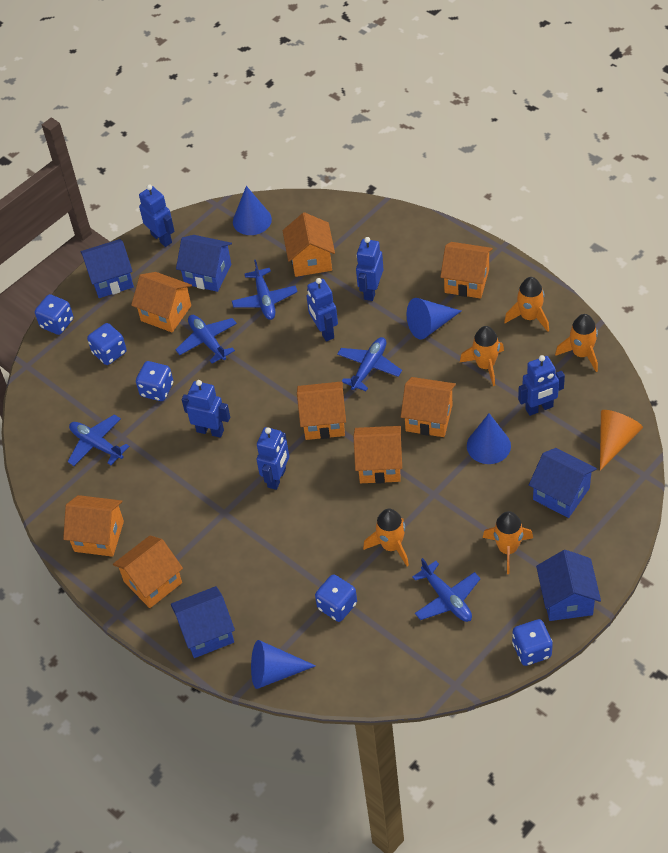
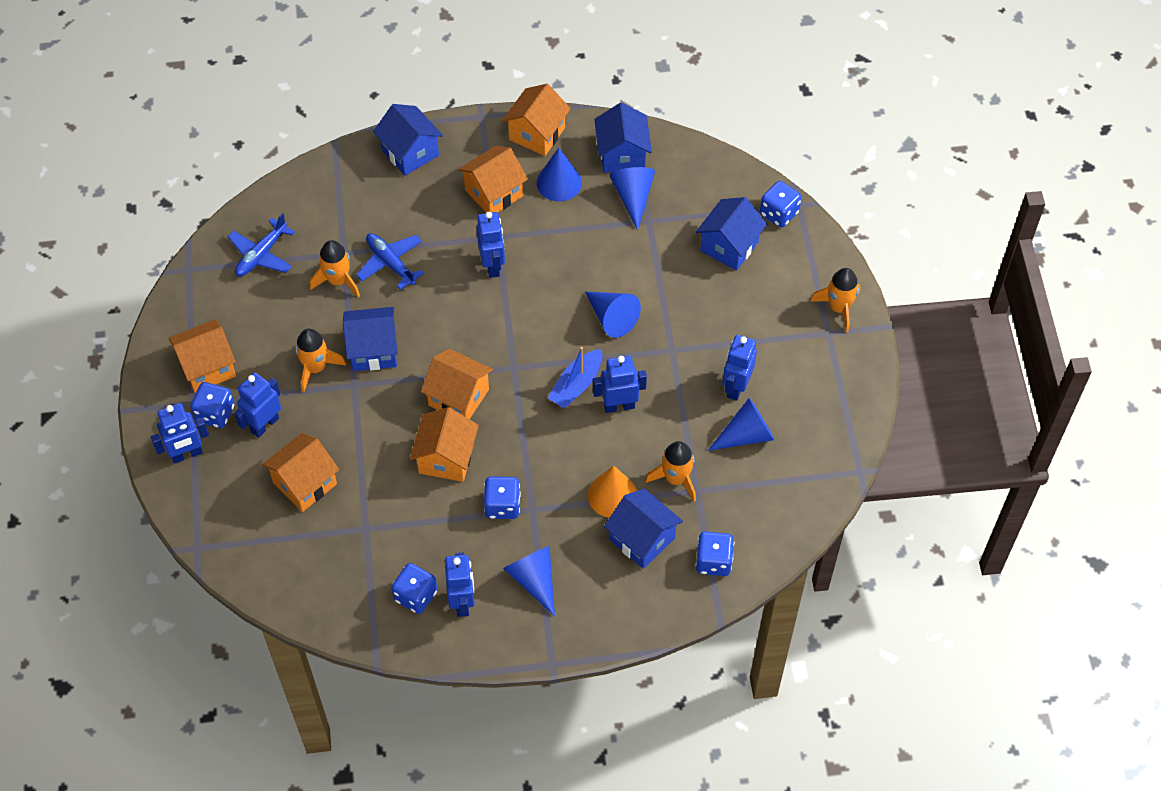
blue boat: none = 0 -> [548,347,602,408] = 1
blue cone: [233,186,272,235] [251,640,316,689] [407,298,461,340] [467,413,511,464] = 4 -> [503,546,555,617] [537,148,582,201] [585,292,641,338] [610,167,655,230] [708,398,774,451] = 5
blue plane: [68,414,130,466] [175,315,237,364] [232,260,298,320] [337,337,402,391] [412,558,481,622] = 5 -> [228,213,295,276] [356,233,424,290] = 2
orange house: [63,495,124,557] [113,535,183,608] [131,272,192,332] [282,212,335,277] [297,381,346,440] [354,426,402,484] [401,377,456,437] [440,242,493,299] = 8 -> [169,319,236,393] [262,433,339,512] [410,407,479,482] [421,349,493,419] [458,146,528,213] [502,84,571,156] = 6
orange rocket: [363,509,409,567] [460,326,504,386] [483,511,533,574] [504,277,549,332] [555,314,598,372] = 5 -> [295,329,346,392] [310,240,360,297] [645,441,696,502] [810,268,861,333] = 4

